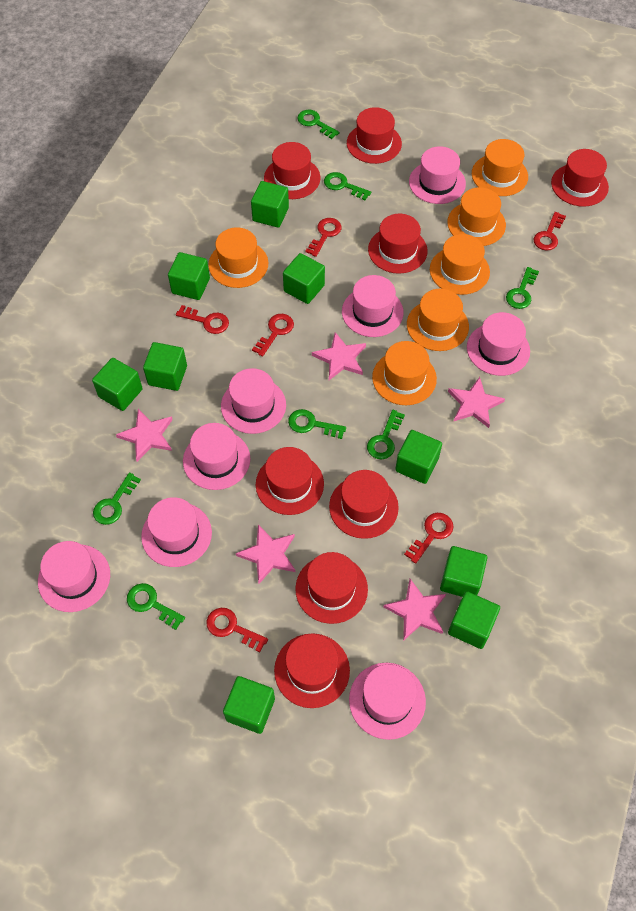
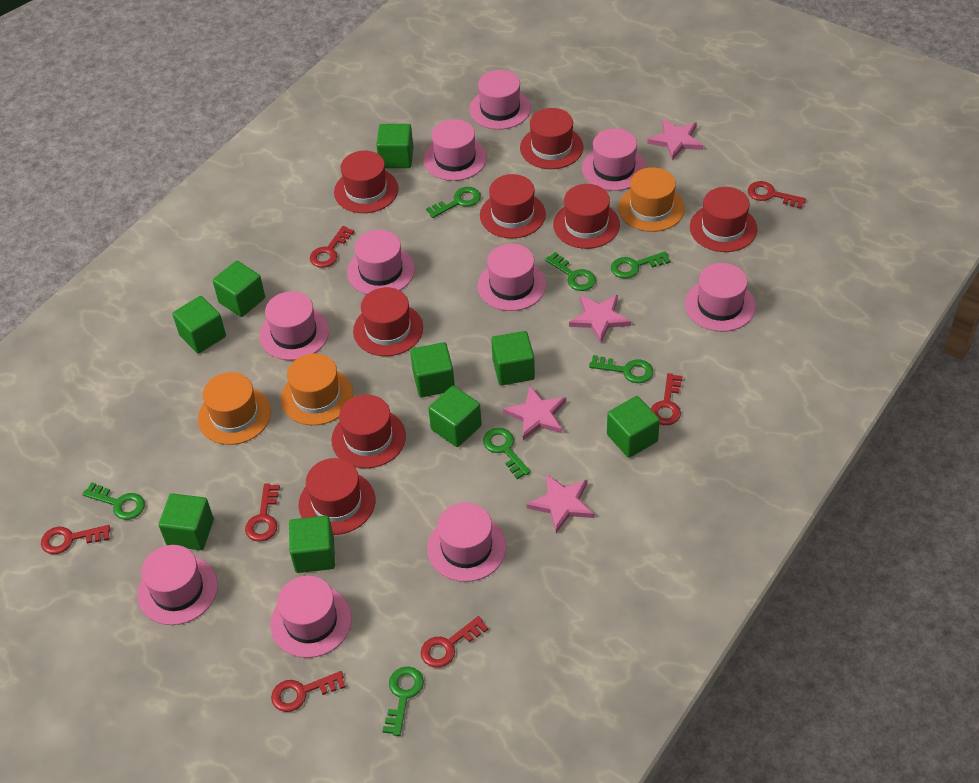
orange hat: [208,227,268,288] [372,341,437,405] [407,289,469,351] [430,234,490,295] [447,187,506,246] [472,139,528,196] = 6 -> [198,372,271,445] [281,354,353,425] [618,167,685,232] = 3
pink hat: [38,541,110,612] [141,497,212,567] [183,423,250,490] [221,368,286,434] [342,275,404,337] [349,663,426,740] [409,146,466,204] [467,312,530,376] = 8 -> [137,545,218,625] [259,291,329,360] [270,576,352,658] [347,230,415,295] [423,119,487,181] [427,503,506,582] [469,70,531,130] [477,244,546,311] [582,128,646,191] [685,263,756,332] = 10
pink star: [116,409,173,462] [236,524,295,584] [312,332,366,380] [383,579,446,640] [448,377,505,428] = 5 -> [503,386,566,440] [527,474,594,533] [569,295,631,343] [647,119,703,160] = 4
red key: [176,305,229,334] [206,608,268,652] [252,314,294,357] [305,218,342,257] [404,513,453,564] [534,212,566,251] = 6 -> [41,525,110,554] [245,484,280,542] [271,671,346,712] [310,226,354,268] [421,616,488,668] [651,373,683,425] [748,181,806,209] = 7

